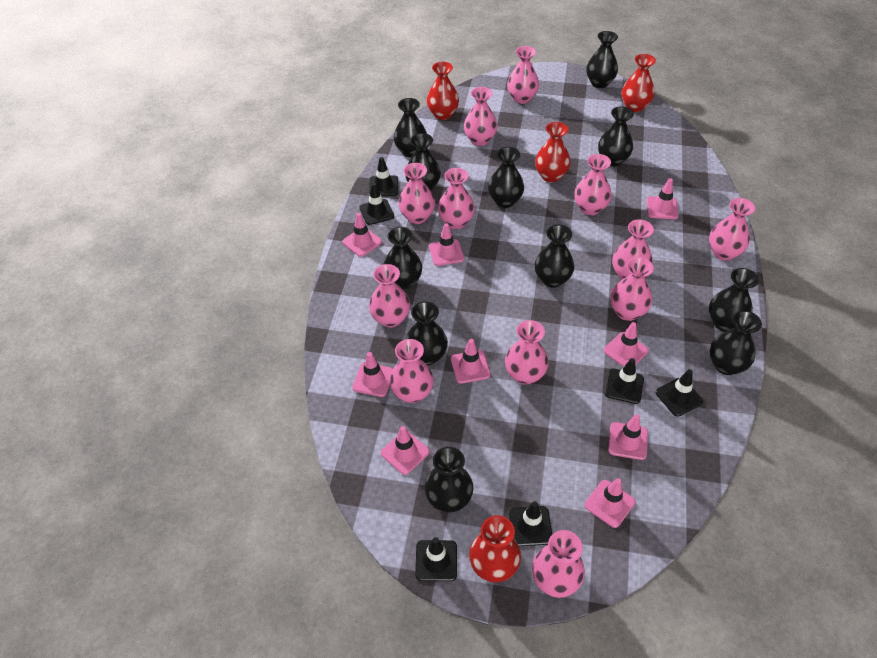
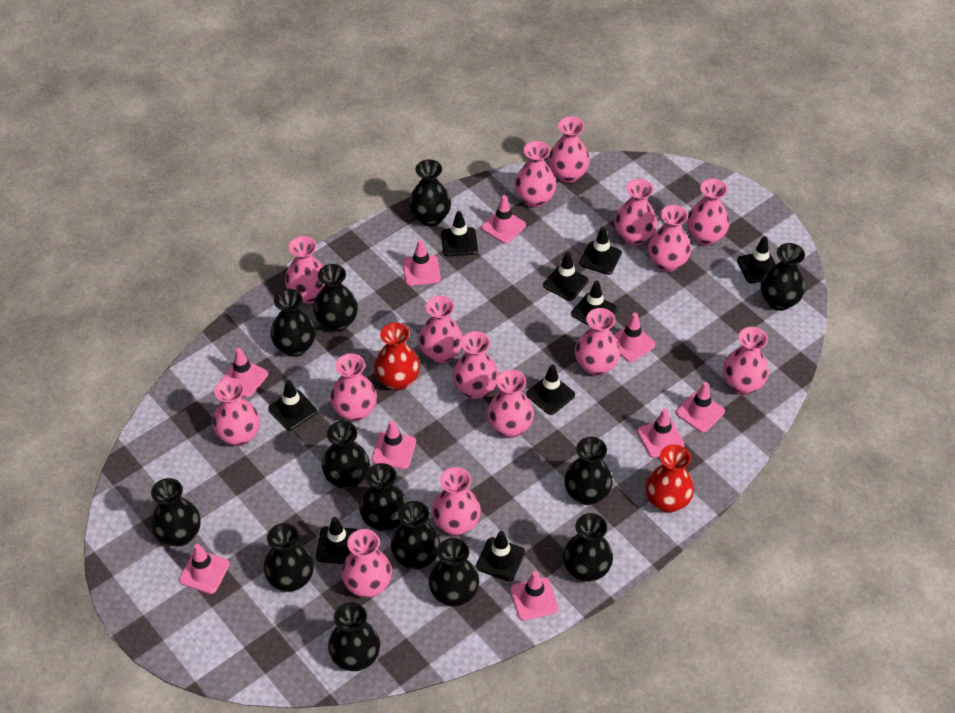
black traffic cone: [360,183,394,225] [369,157,398,197] [415,537,457,581] [509,502,552,546] [605,358,644,404] [656,369,703,417] = 6 -> [268,380,317,431] [316,517,358,564] [441,211,478,257] [476,531,525,581] [526,364,575,415] [543,252,589,301] [571,281,617,326] [579,227,622,275] [737,236,776,283] = 9
black vase: [383,227,422,290] [393,98,427,157] [405,133,441,191] [406,301,448,365] [425,447,474,512] [488,147,524,208] [535,225,574,288] [586,31,618,88] [598,106,634,167] [709,268,759,332] [710,311,762,375] = 11 -> [151,478,201,547] [263,523,314,592] [270,289,316,357] [313,264,358,332] [322,421,370,489] [328,602,380,671] [359,463,408,532] [391,501,440,569] [409,159,451,227] [429,538,479,606] [563,513,613,582] [564,437,613,505] [761,243,805,311] = 13
pink vase: [369,264,410,328] [389,339,434,403] [398,163,435,224] [438,168,475,229] [464,87,497,146] [505,320,549,385] [507,46,539,104] [532,530,585,598] [575,154,611,215] [610,257,654,321] [612,219,654,280] [709,198,755,261] = 12 -> [212,378,260,446] [285,236,325,304] [330,353,377,422] [341,529,392,598] [418,296,463,364] [432,467,481,536] [453,331,499,399] [487,370,534,438] [514,141,557,208] [548,117,590,183] [575,308,620,376] [614,179,657,246] [648,205,691,272] [687,179,730,246] [723,327,769,395] = 15
red vase: [427,62,459,120] [469,515,521,583] [535,122,571,182] [621,54,656,112] = 4 -> [374,323,420,391] [646,444,694,513] = 2

